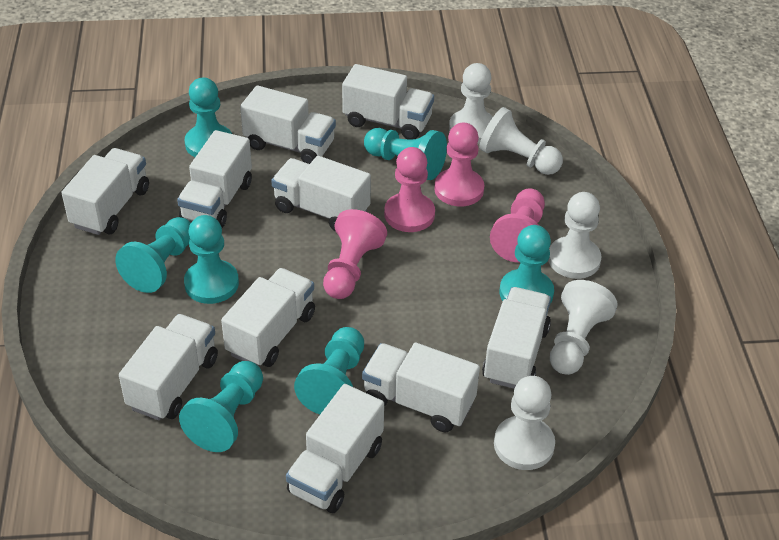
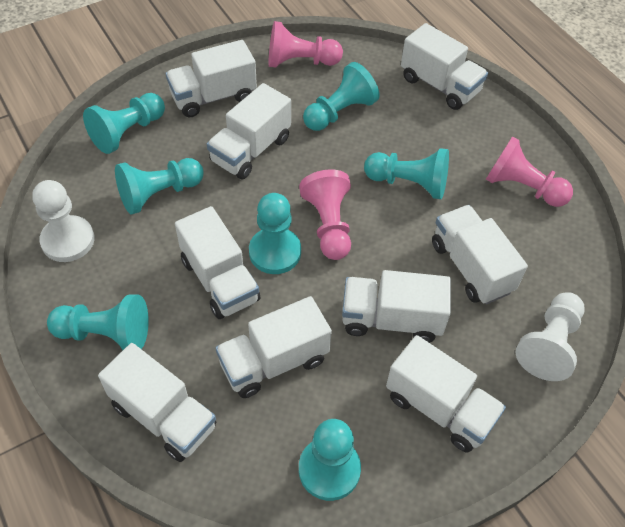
pink pawn: [323,209,387,299] [384,147,435,232] [434,123,484,206] [490,188,545,263] = 4 -> [268,21,343,68] [299,170,351,260] [486,136,573,207] = 3
white pawn: [449,63,493,144] [479,107,563,175] [494,376,555,470] [548,192,602,279] [550,280,618,375] = 5 -> [32,180,95,262] [516,292,584,381] = 2
white truck: [61,148,149,235] [119,314,218,421] [177,130,252,228] [221,268,315,367] [240,85,336,164] [271,156,371,232] [286,384,384,513] [342,64,434,140] [362,342,480,432] [482,287,551,389] = 10 -> [98,343,216,462] [166,40,257,118] [175,206,261,319] [207,83,291,179] [215,296,332,398] [342,270,451,343] [386,335,506,453] [401,23,488,110] [432,205,528,304] = 9

